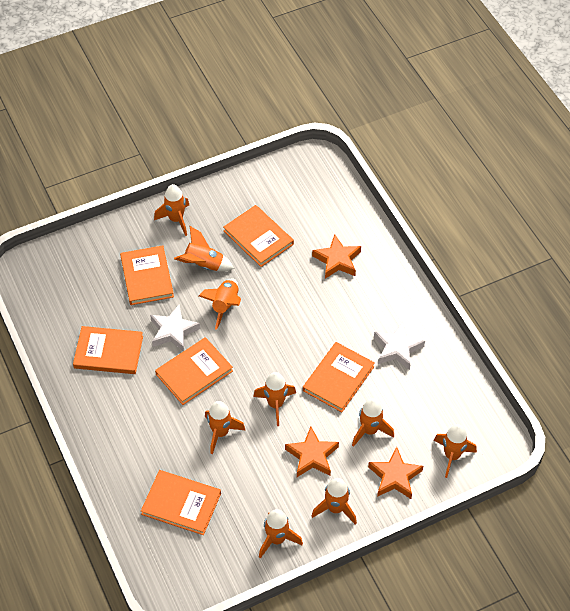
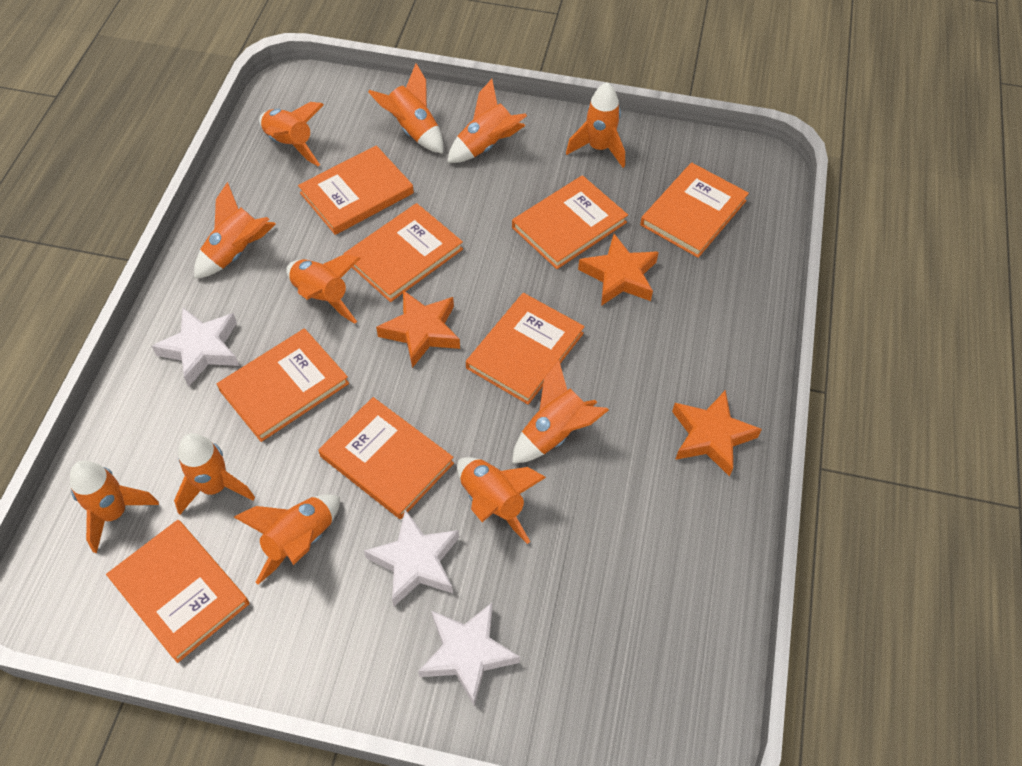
orange book: [73,326,143,374] [120,245,174,305] [141,470,221,535] [155,337,233,405] [223,205,294,267] [303,342,375,412] = 6 -> [106,520,249,663] [217,328,349,442] [298,145,414,235] [318,397,454,519] [344,203,463,302] [466,293,585,405] [512,175,628,269] [640,163,749,258] = 8
orange rocket: [154,184,189,236] [174,226,234,271] [199,278,241,330] [205,401,246,454] [253,372,296,426] [259,509,303,559] [312,478,357,525] [352,398,394,447] [434,424,477,478] = 9 -> [70,461,159,553] [174,433,255,515] [194,182,276,279] [234,494,340,584] [259,102,324,166] [286,254,361,324] [368,63,443,153] [447,79,527,163] [457,457,546,544] [512,360,609,463] [566,82,625,168] = 11
white star: [150,305,200,351] [374,322,425,370] = 2 -> [152,308,239,387] [364,510,459,606] [418,602,520,707] = 3

